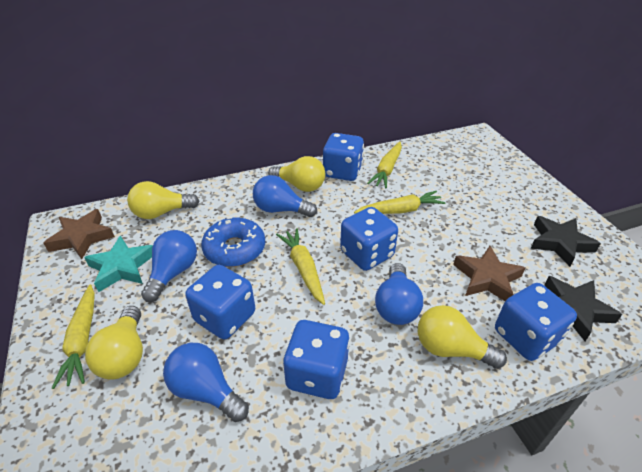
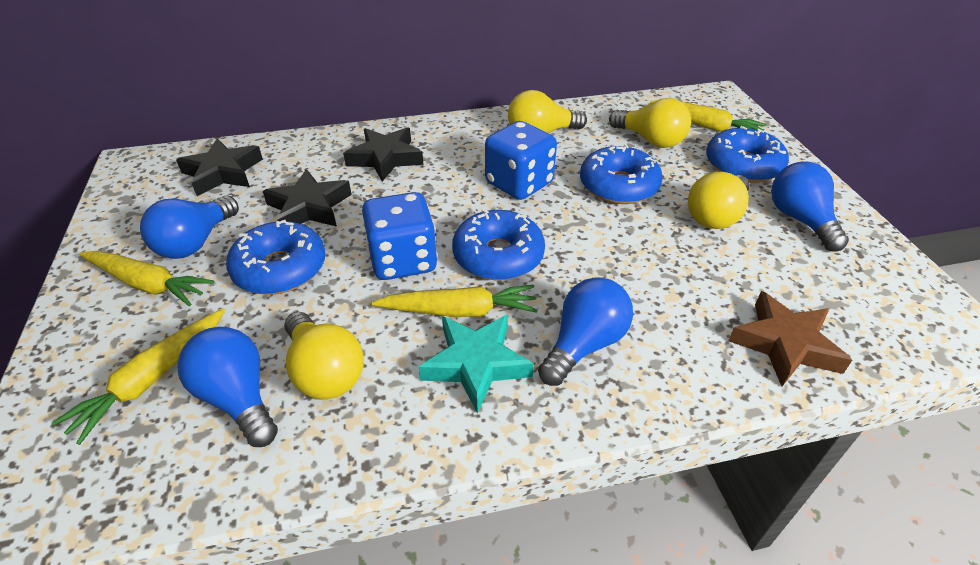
black star: [531,216,601,267] [545,276,622,341] = 2 -> [176,139,263,196] [263,169,352,227] [343,127,423,181] = 3
blue dice: [185,265,255,339] [283,320,350,399] [323,133,364,181] [340,207,398,271] [495,283,577,361] = 5 -> [362,192,438,280] [485,121,557,200] = 2
blue donut: [201,217,265,267] = 1 -> [226,220,326,295] [452,209,545,280] [580,144,662,204] [706,126,789,183] = 4
brown star: [43,209,115,259] [453,246,525,301] = 2 -> [728,291,852,386] = 1

